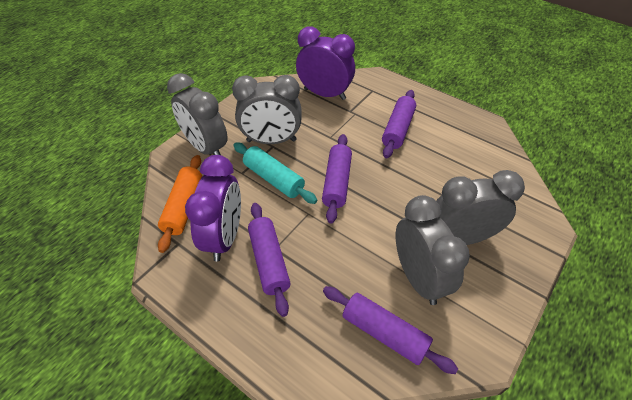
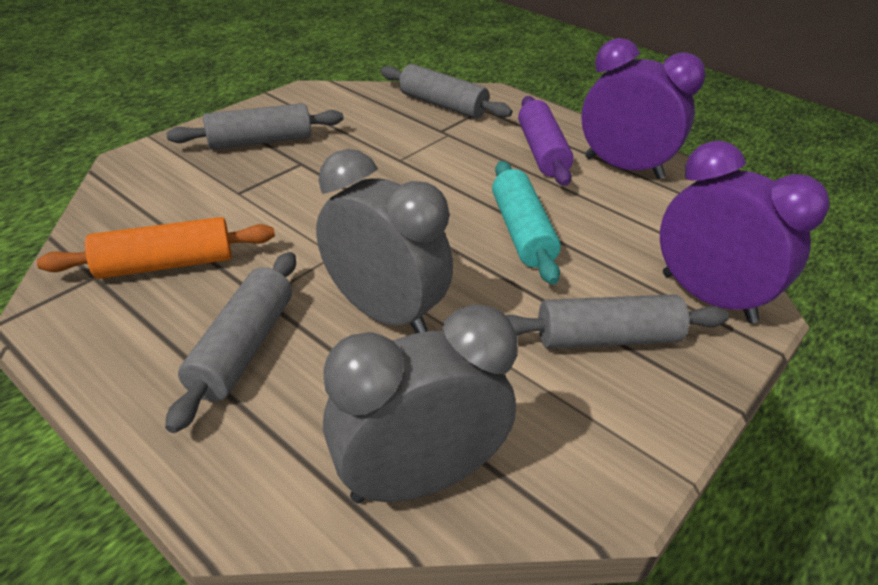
grey clock: [167,73,228,155] [232,75,301,144] [396,195,470,305] [436,170,525,245] = 4 -> [316,149,453,333] [323,304,517,503] = 2
grey rolling pin: none = 0 -> [165,252,296,433] [166,103,343,150] [381,64,513,119] [506,295,729,349] = 4
purple rolling pin: [248,203,291,317] [322,134,352,223] [323,286,458,374] [382,90,416,158] = 4 -> [518,96,574,186] = 1

